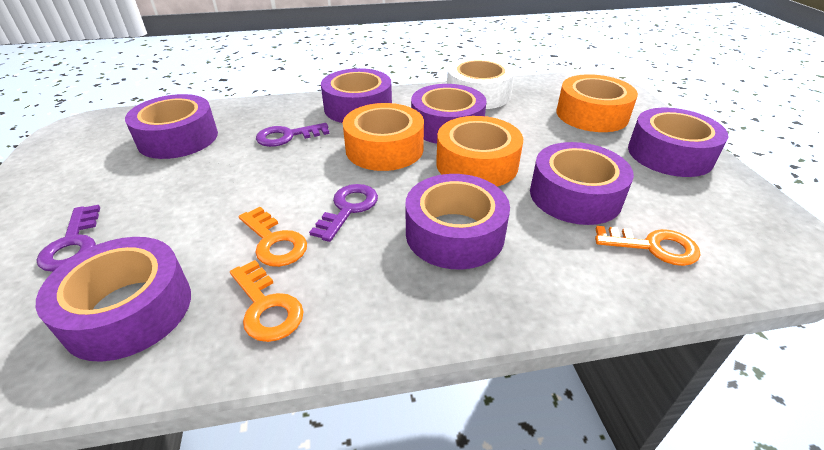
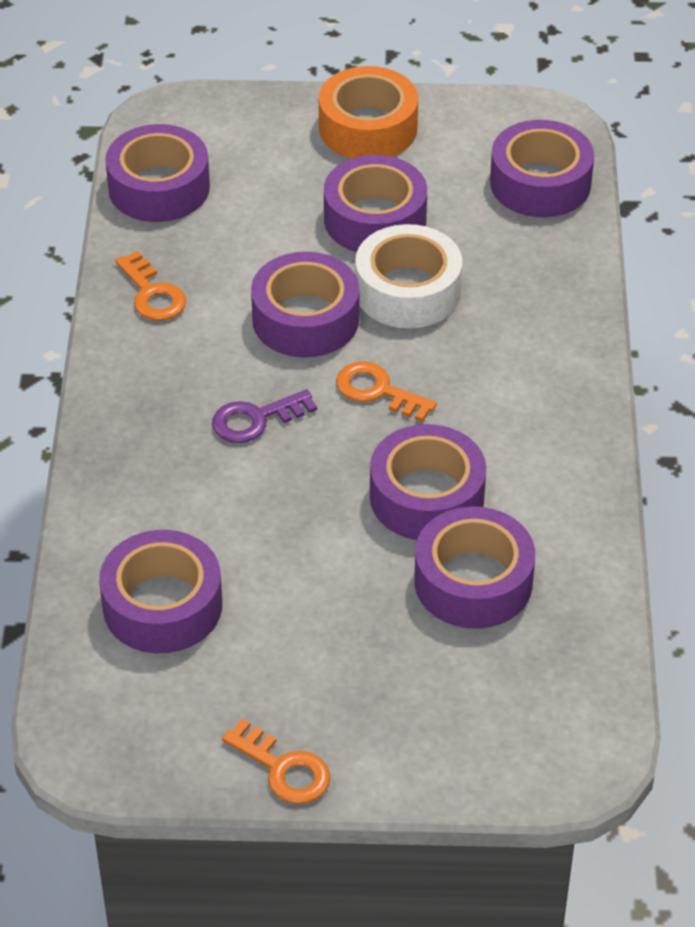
orange tape: [343,103,424,171] [436,116,523,187] [556,74,638,132] = 3 -> [319,66,418,159] = 1
purple key: [37,205,100,272] [256,123,330,147] [309,184,378,242] = 3 -> [212,389,317,443] = 1

